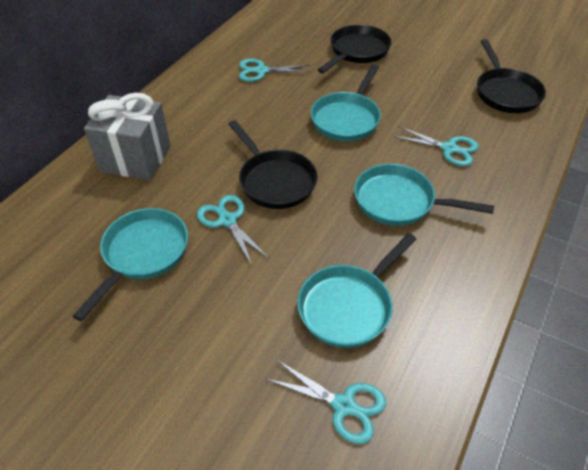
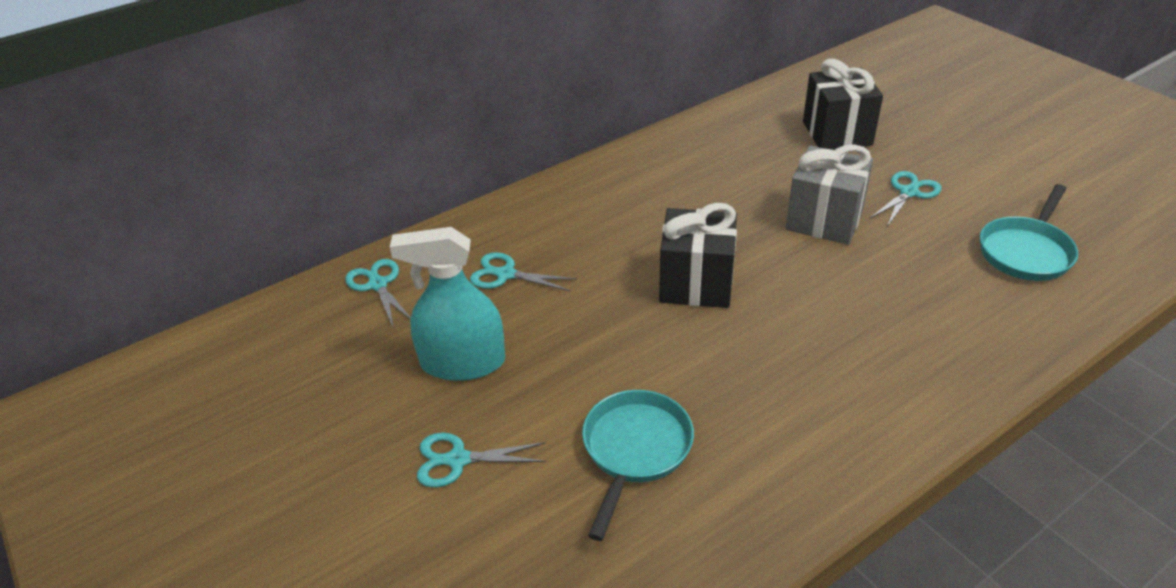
black gift: none = 0 -> [659,203,737,308] [803,58,883,150] = 2
black pan: [229,120,317,209] [318,25,391,73] [477,39,546,113] = 3 -> none = 0
turquoise pan: [72,208,188,321] [298,233,417,348] [311,65,381,141] [354,164,494,226] = 4 -> [582,390,694,541] [980,184,1078,281] = 2
turquoise spray bottle: none = 0 -> [390,227,505,381] = 1

